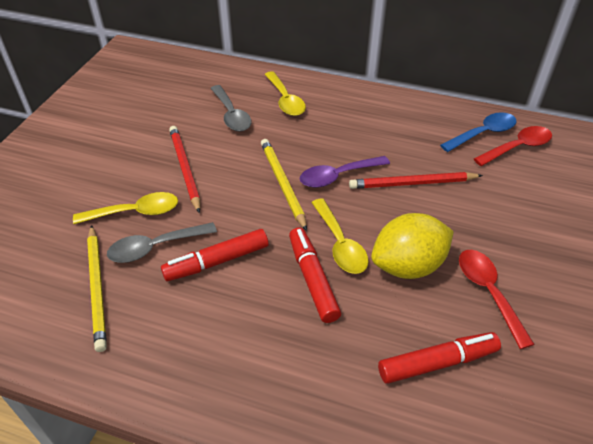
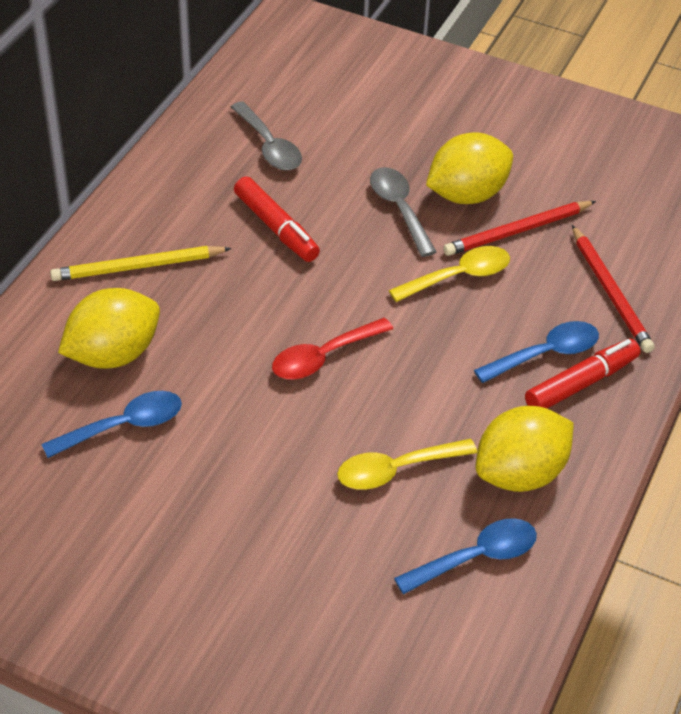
blue spoon: [440,112,517,152] = 1 -> [41,391,182,458] [394,518,537,594] [474,321,599,383] = 3
purple spoon: [300,156,390,188] = 1 -> none = 0
red marker: [161,229,269,281] [289,228,341,323] [378,332,501,384] = 3 -> [234,177,320,262] [525,339,640,408] = 2
red spoon: [459,250,535,349] [474,126,552,166] = 2 -> [272,318,393,380] = 1
yellow lemon: [371,213,454,279] = 1 -> [58,288,160,369] [426,132,513,204] [476,406,573,492] = 3
yellow pencil: [87,225,107,352] [261,139,307,231] = 2 -> [50,246,231,281] = 1
yellow spoon: [73,192,178,224] [264,71,306,116] [311,198,369,274] = 3 -> [337,439,477,490] [389,246,510,302] = 2

